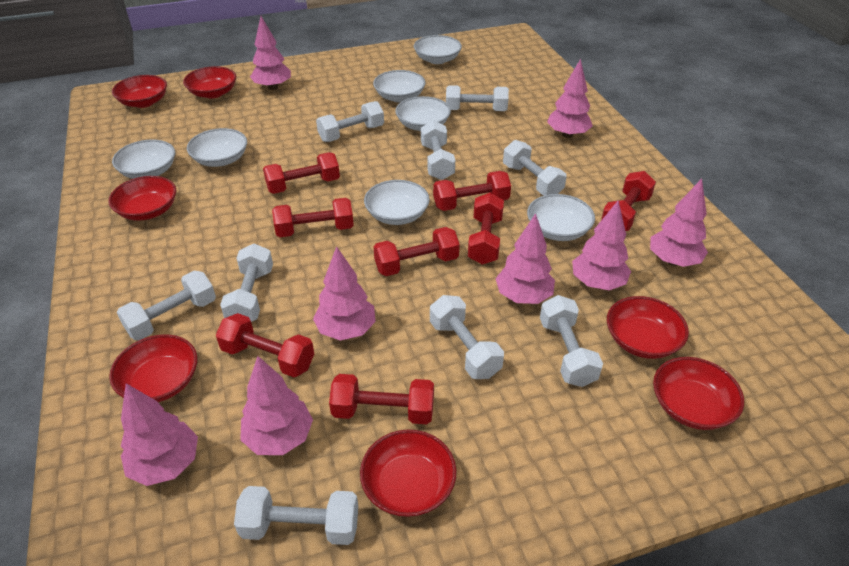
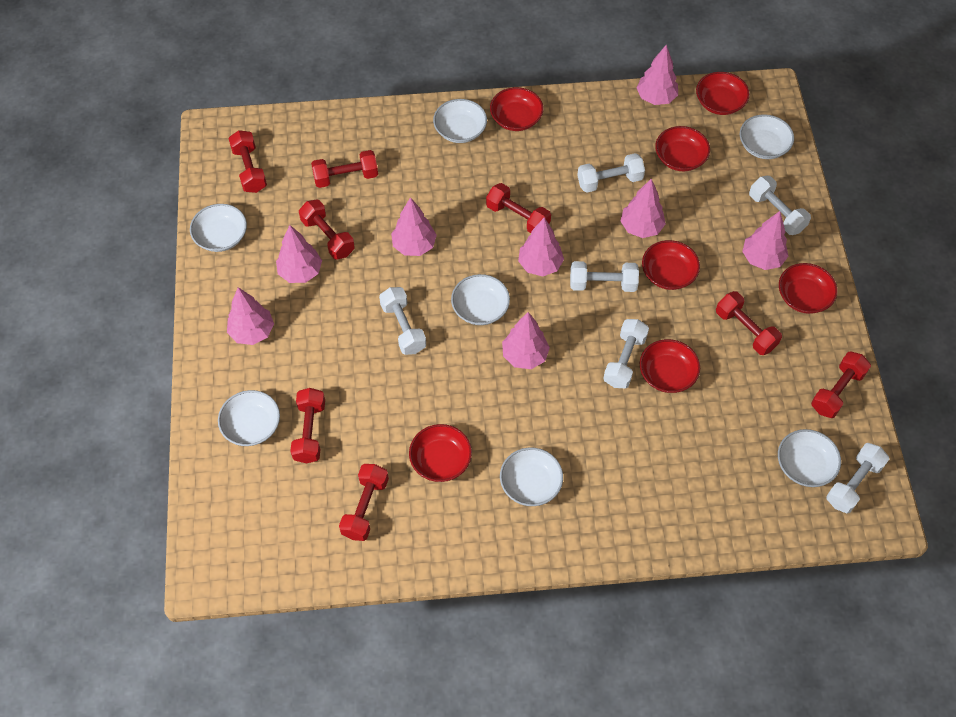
white dumbbell: [117,271,216,340] [220,244,273,322] [234,486,358,545] [316,101,384,142] [421,120,455,180] [430,295,504,379] [446,85,509,111] [503,140,567,195] [540,295,603,387] = 9 -> [379,287,426,355] [570,261,639,292] [577,153,645,193] [603,319,649,389] [749,176,811,235] [826,443,889,513] = 6

